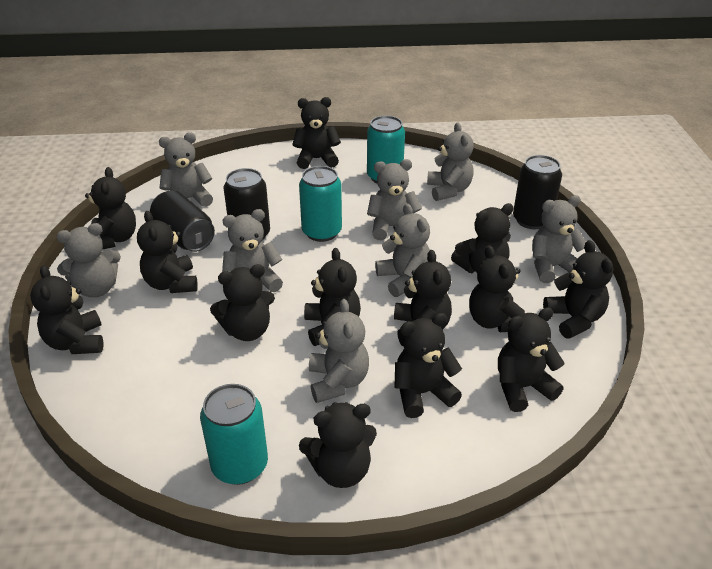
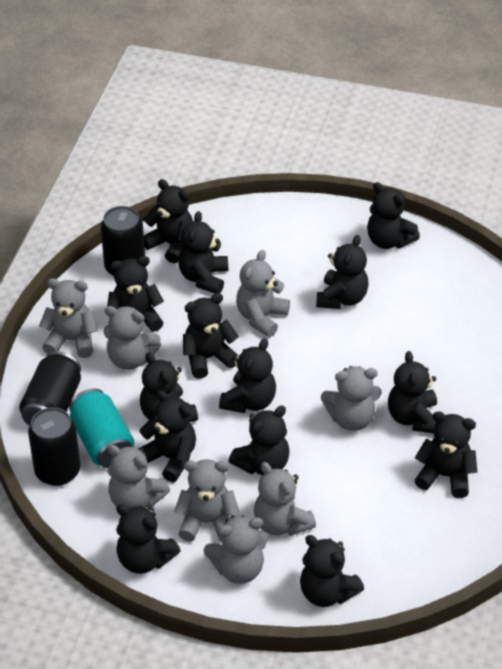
black teddy bear: [30,265,104,354] [85,167,136,250] [137,211,198,293] [210,264,275,341] [292,97,341,169] [299,402,377,488] [304,248,361,346] [394,250,452,346] [394,313,462,418] [451,203,514,273] [469,245,525,332] [498,307,564,412] [543,240,613,339] = 13 -> [107,256,164,332] [116,504,180,574] [139,390,196,482] [140,352,198,422] [143,179,193,263] [178,211,228,294] [183,293,239,379] [219,338,276,413] [229,405,290,475] [300,535,364,607] [316,235,369,309] [367,182,420,249] [388,351,437,433] [414,411,477,498] = 14
turquoise can: [200,384,268,485] [299,166,342,242] [367,116,405,183] = 3 -> [69,388,134,468] = 1

